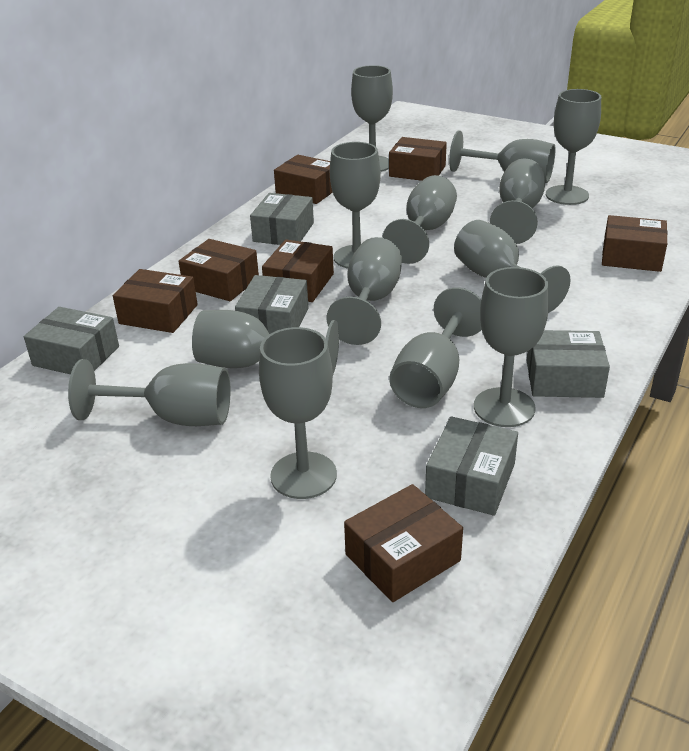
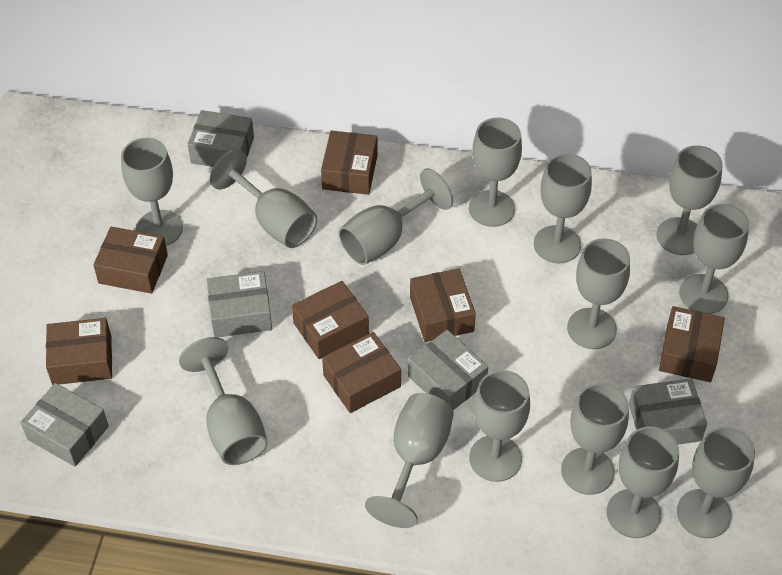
grey goblet: [68,359,230,426] [192,310,339,374] [259,327,337,499] [326,237,402,345] [330,142,381,268] [351,65,393,172] [382,175,457,264] [389,287,482,408] [449,130,555,183] [454,220,570,313] [474,267,549,427] [490,159,545,244] [546,89,601,205] = 13 -> [121,138,183,246] [179,337,268,465] [210,149,317,248] [339,168,453,265] [365,393,454,528] [469,117,522,227] [469,370,530,482] [534,154,592,264] [561,383,629,495] [567,238,630,349] [607,426,679,538] [656,145,723,255] [677,427,755,538] [679,204,749,314] = 14

